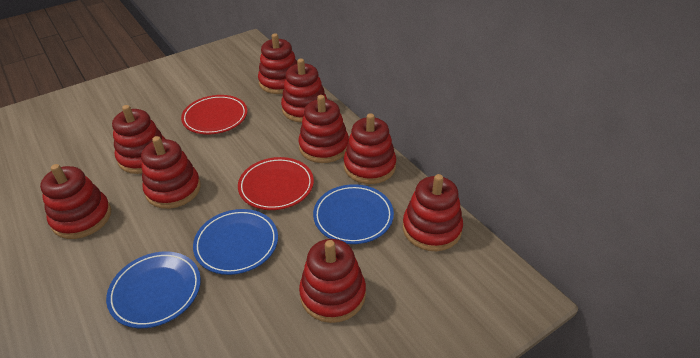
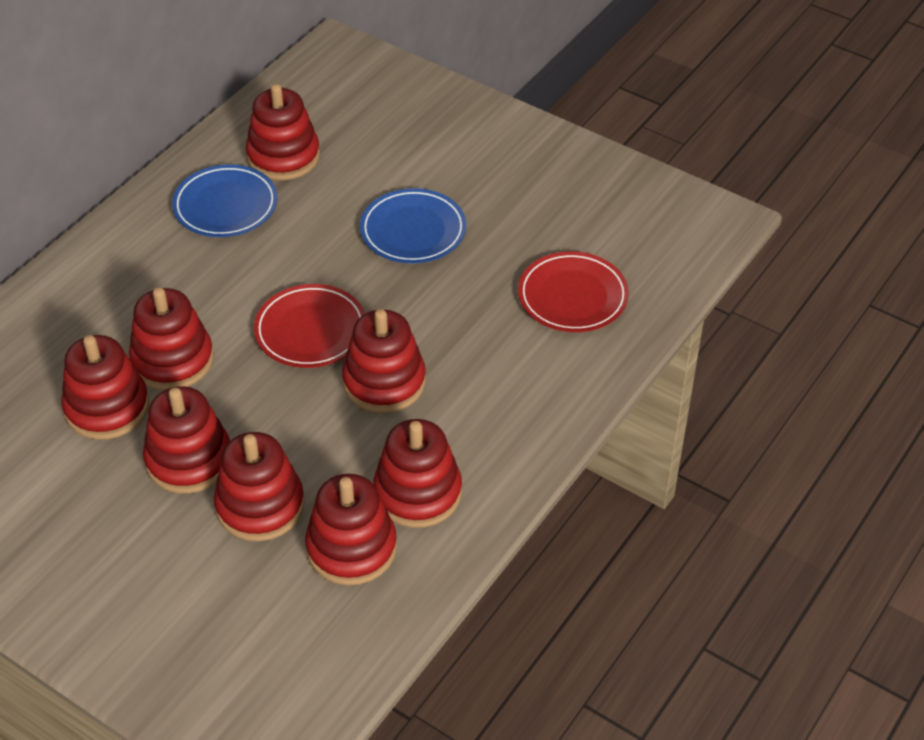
blue plate: [106,251,201,328] [193,209,278,275] [313,184,394,244] = 3 -> [172,164,277,237] [360,188,466,263] = 2
red stacking toy: [40,164,111,239] [112,105,165,174] [141,136,201,209] [258,33,297,94] [281,59,327,123] [298,95,349,163] [299,239,366,323] [344,113,396,184] [403,174,463,251] = 9 -> [61,335,149,440] [129,287,214,390] [143,386,230,494] [214,432,305,541] [246,84,320,180] [305,474,397,585] [342,309,426,413] [373,419,462,528] = 8

